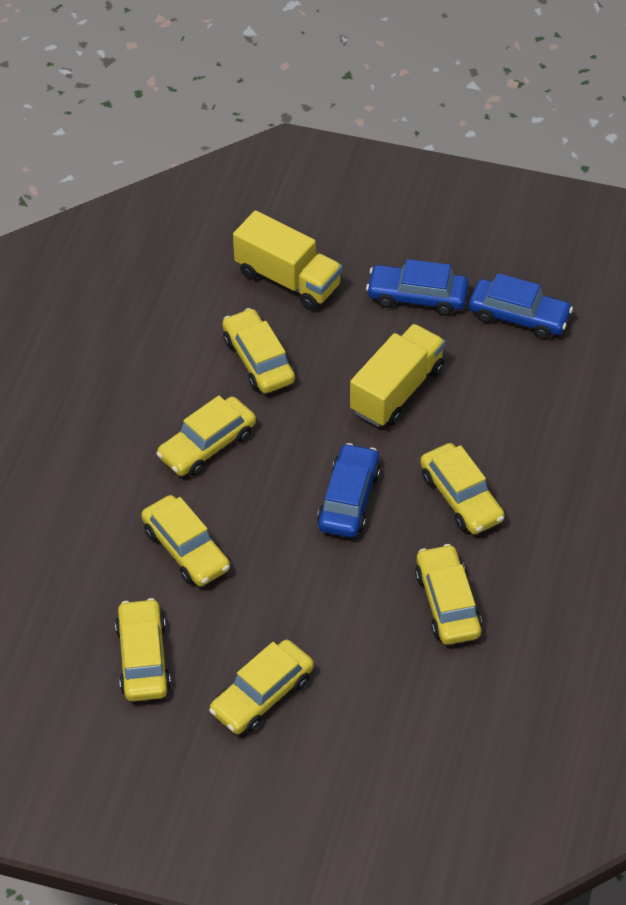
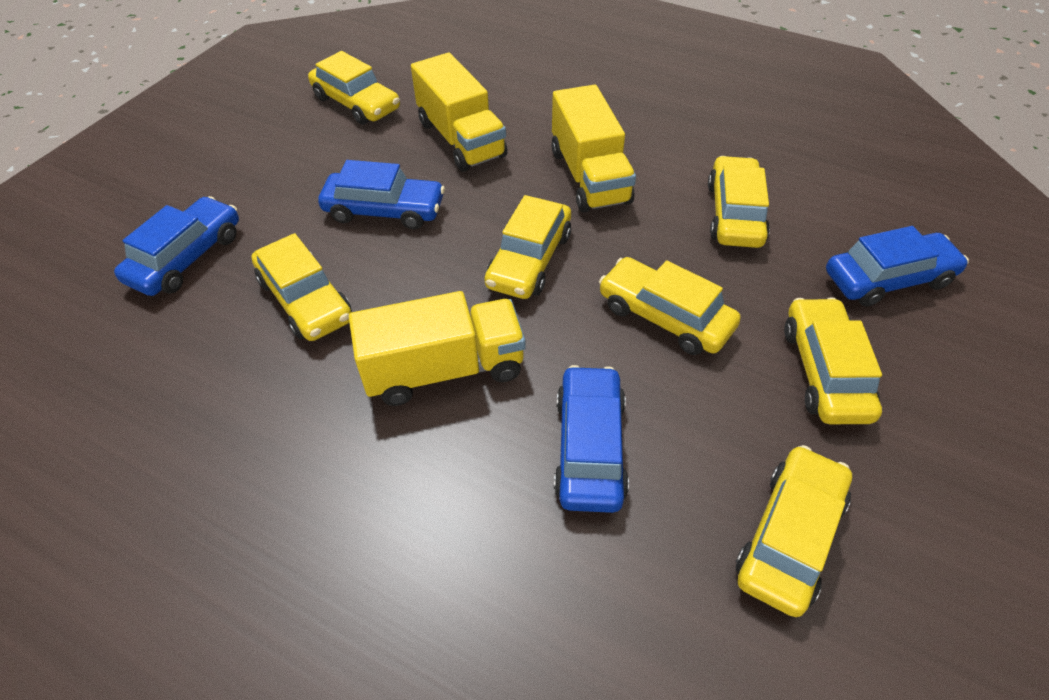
blue car: [317,443,380,538] [366,259,469,316] [469,273,573,339] = 3 -> [114,196,239,296] [318,160,445,230] [554,365,629,513] [826,226,969,307] = 4
yellow truck: [233,210,342,310] [350,324,445,427] = 2 -> [349,291,526,406] [411,53,508,171] [551,85,636,213] = 3

